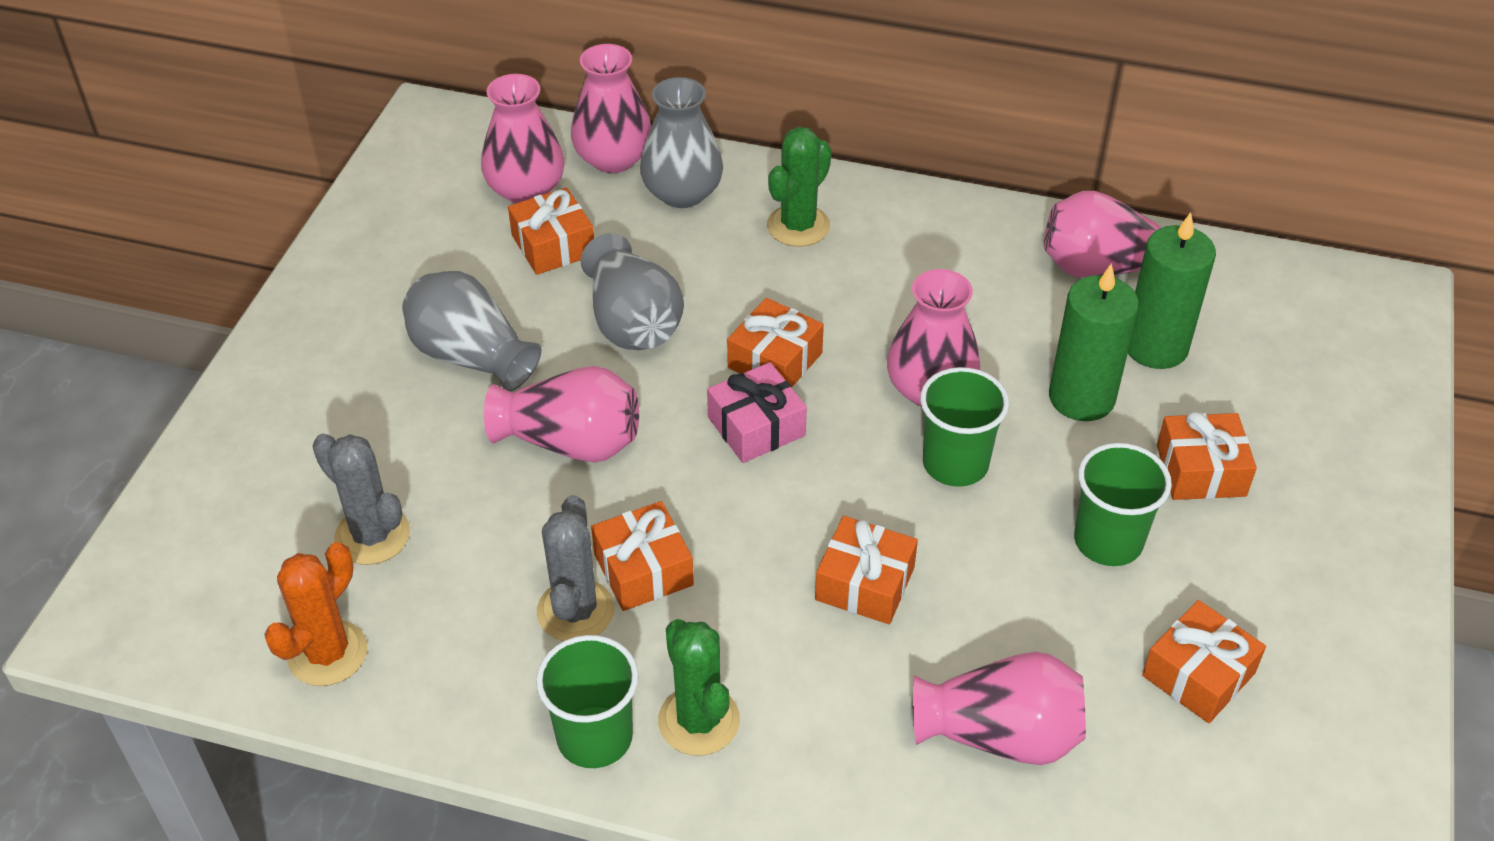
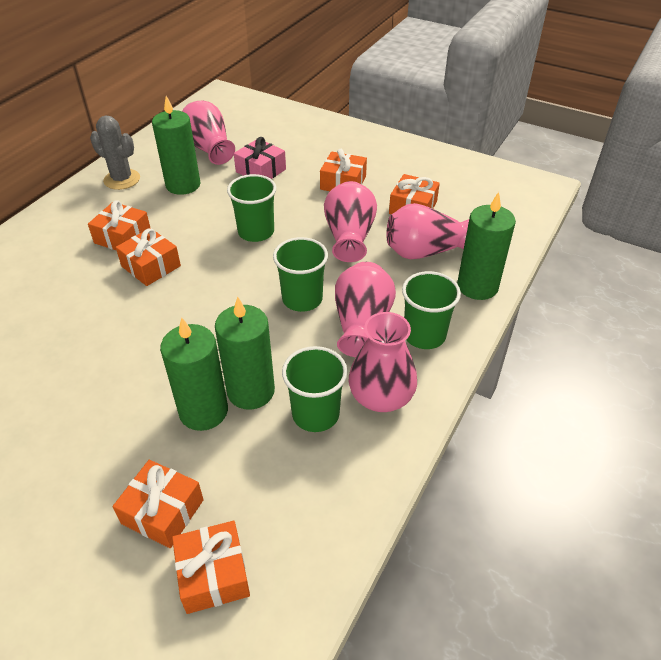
green cactus: [658,619,740,756] [767,127,831,247] = 2 -> none = 0
green candle: [1049,263,1139,421] [1128,212,1216,369] = 2 -> [152,96,201,195] [160,317,228,431] [215,296,275,410] [457,192,516,300] = 4
green cup: [536,635,639,768] [920,367,1009,487] [1074,443,1172,566] = 3 -> [227,174,276,242] [273,237,328,312] [282,346,348,432] [402,271,461,349] = 4
grey cactus: [312,433,410,565] [537,495,615,641] = 2 -> [90,116,140,190] = 1
grey vase: [402,271,541,391] [581,233,684,350] [640,77,723,208] = 3 -> none = 0
orange cactus: [264,542,367,686] = 1 -> none = 0
pink vase: [481,74,565,204] [484,366,639,463] [571,44,651,173] [887,269,980,407] [913,651,1086,765] [1044,191,1162,277] = 6 -> [182,101,235,165] [324,181,377,262] [335,262,396,357] [349,312,417,412] [386,203,469,259] = 5

